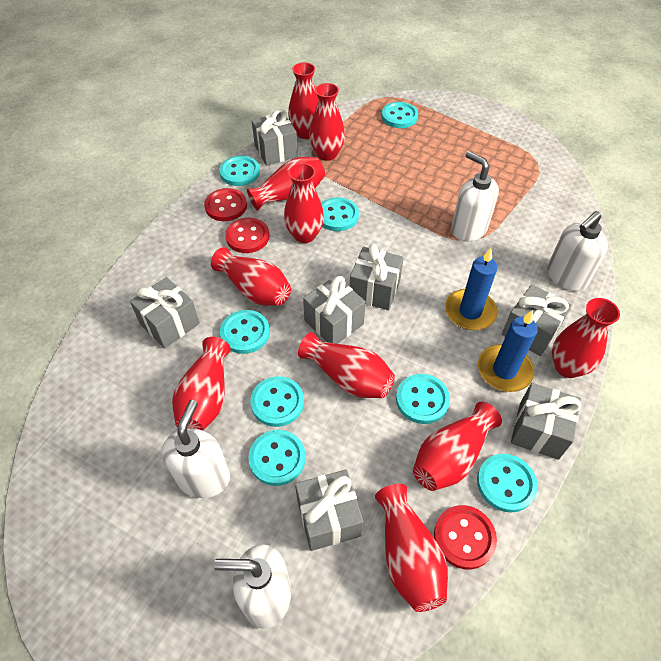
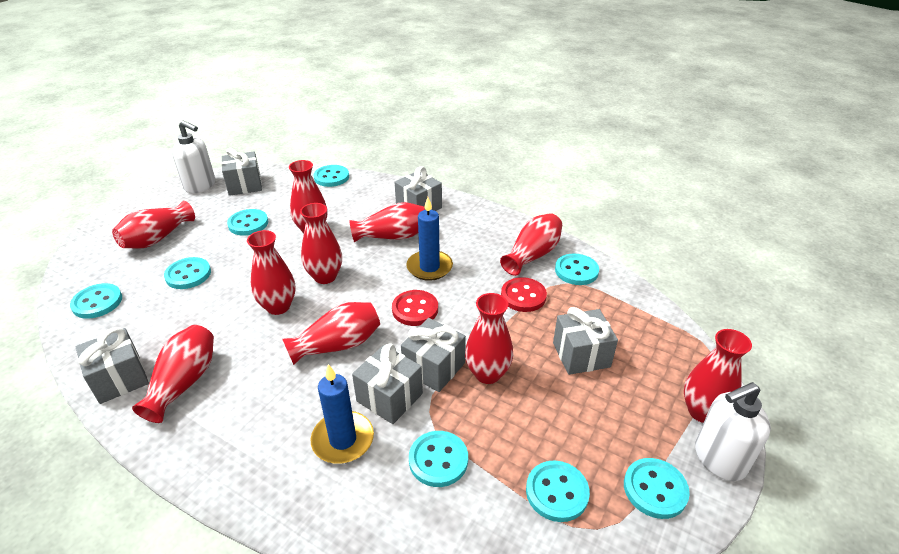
grey gift: [130,277,200,349] [252,109,298,166] [295,470,363,551] [303,276,366,344] [350,243,404,310] [502,284,572,356] [511,383,581,460] = 7 -> [76,327,149,404] [221,148,262,196] [352,343,423,424] [394,166,442,211] [401,318,466,392] [553,307,618,375] = 6
red button: [204,188,247,221] [225,218,269,253] [434,505,497,570] = 3 -> [392,290,438,326] [501,277,547,312] = 2
white soap dispenser: [162,400,230,498] [214,544,291,629] [451,151,499,242] [547,211,608,291] = 4 -> [172,120,215,193] [695,382,771,481] = 2

